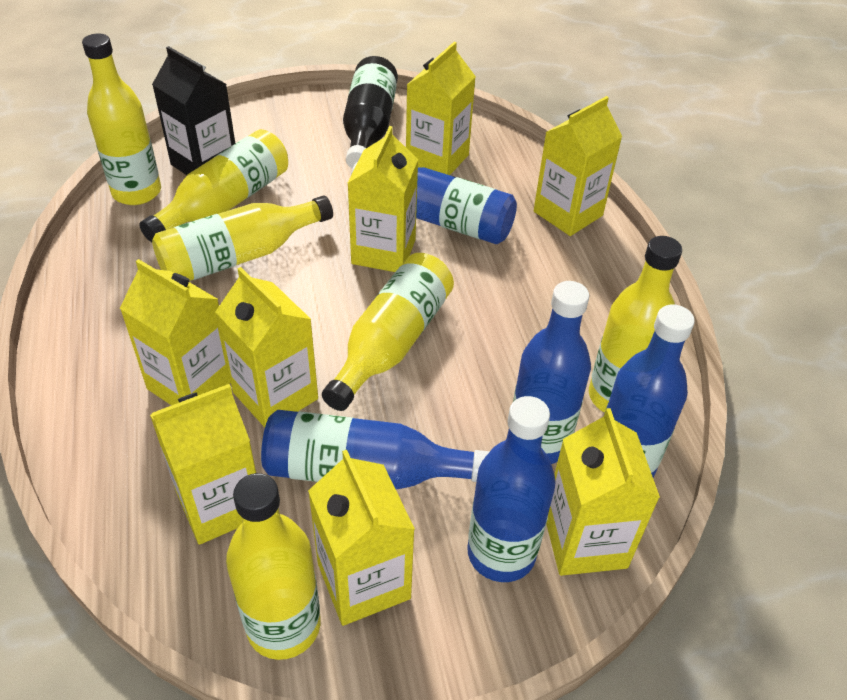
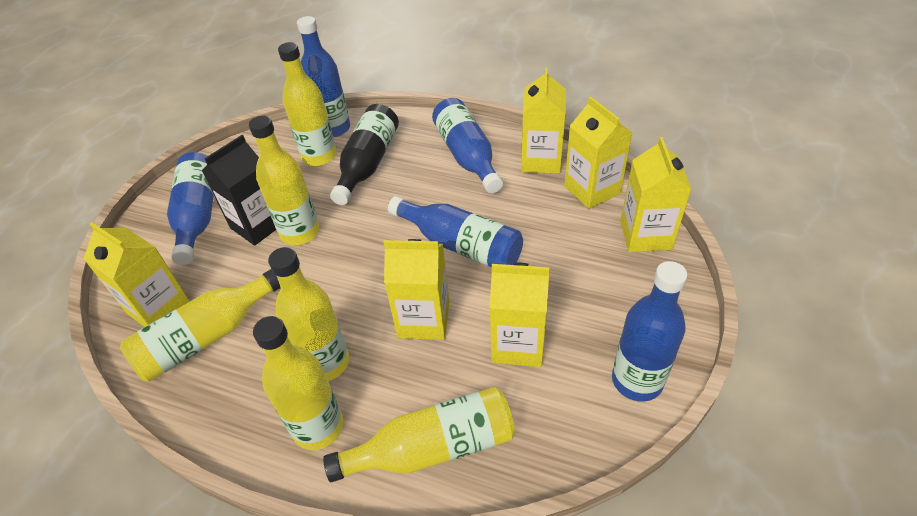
yellow carton: [120,259,231,406] [150,384,256,545] [215,267,318,427] [308,450,415,626] [348,126,418,272] [406,42,476,175] [534,96,622,236] [546,408,660,576] = 8 -> [84,222,190,327] [383,239,449,340] [490,263,550,367] [521,67,566,174] [564,97,632,209] [620,137,692,252] = 6

